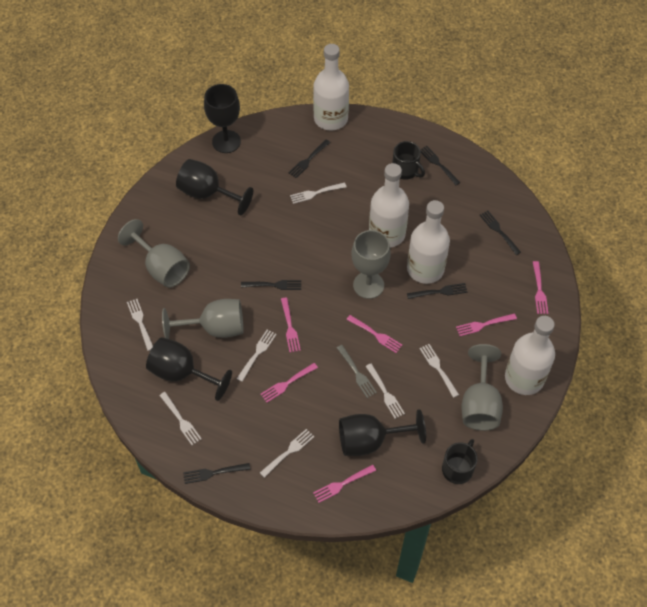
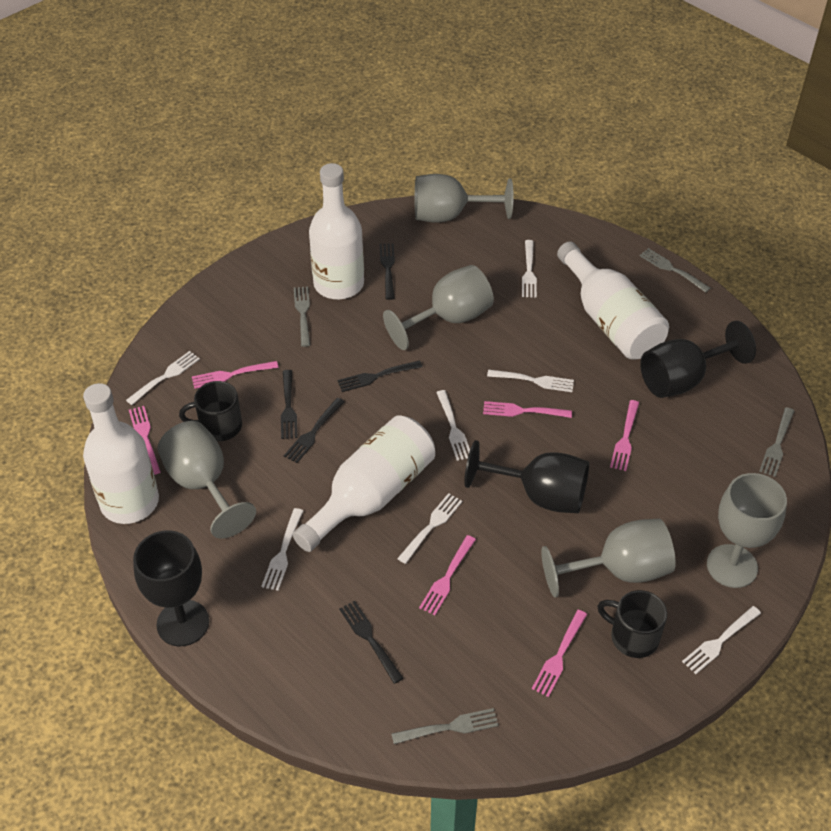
black fork: [183,463,250,484] [241,280,301,290] [288,139,330,178] [407,283,468,299] [421,146,461,185] [480,211,521,255] = 6 -> [281,370,297,439] [284,398,344,463] [337,360,422,392] [339,601,403,684] [380,243,395,300] = 5
black goblet: [146,337,232,401] [176,159,253,215] [204,84,241,153] [339,409,426,456] = 4 -> [133,530,209,646] [464,440,589,513] [640,321,756,398] = 3
grey fork: [337,345,377,398] = 1 -> [294,286,310,347] [392,708,499,744] [639,248,711,293] [759,407,794,477] = 4
grey goblet: [118,219,190,288] [162,299,243,339] [351,230,391,299] [461,344,503,431] = 4 -> [158,421,256,539] [383,265,494,350] [415,174,513,223] [541,518,676,597] [707,473,787,588] = 5

